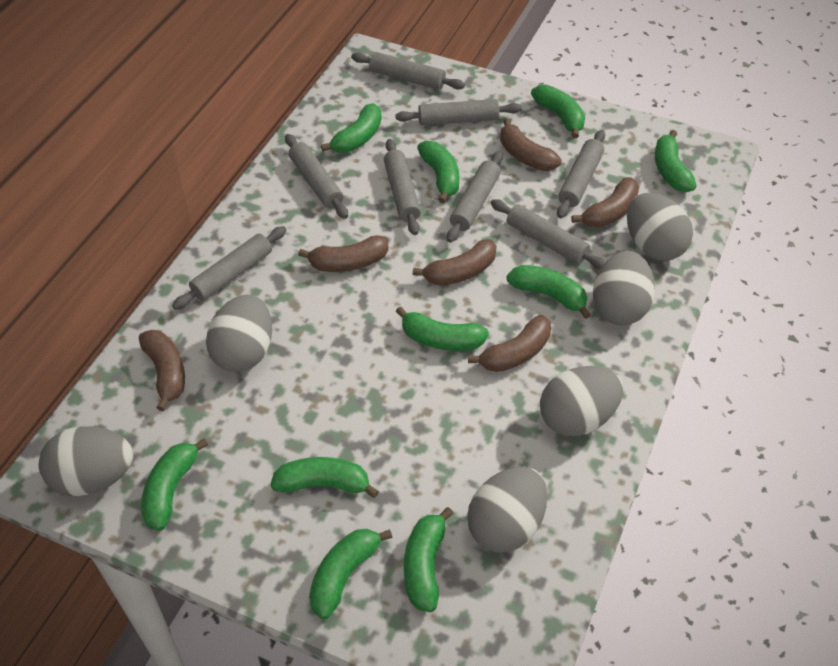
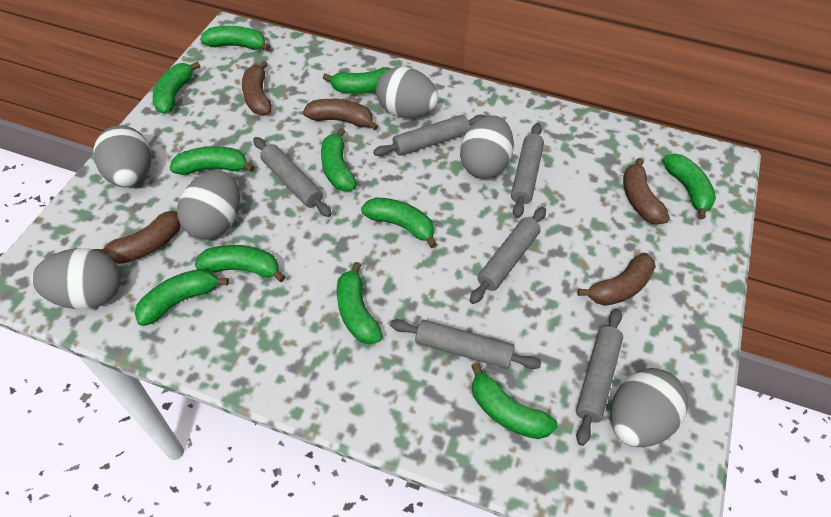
brown banana: [139,330,185,411] [298,235,388,272] [413,239,497,286] [468,315,551,372] [500,118,562,171] [571,177,639,228] = 6 -> [93,211,181,264] [242,60,272,115] [303,99,378,131] [577,253,656,306] [623,158,670,225] = 5
green banana: [141,439,208,531] [270,457,379,498] [309,529,393,620] [321,103,381,153] [395,306,489,351] [404,507,454,612] [417,141,459,203] [507,265,591,319] [531,85,585,139] [655,130,697,192] = 10 -> [135,269,229,326] [153,61,200,114] [170,146,254,175] [195,245,285,282] [200,26,270,51] [321,128,356,191] [323,67,392,94] [337,262,383,344] [361,198,437,248] [471,363,558,439] [663,153,716,219] = 11
grey rolling pin: [172,226,286,310] [285,134,348,219] [351,52,465,90] [384,139,421,235] [395,99,522,126] [447,151,503,243] [491,199,606,270] [557,130,605,218] = 8 -> [253,137,332,217] [373,115,486,156] [390,319,541,369] [470,207,546,304] [511,123,544,218] [576,308,623,446] = 6

